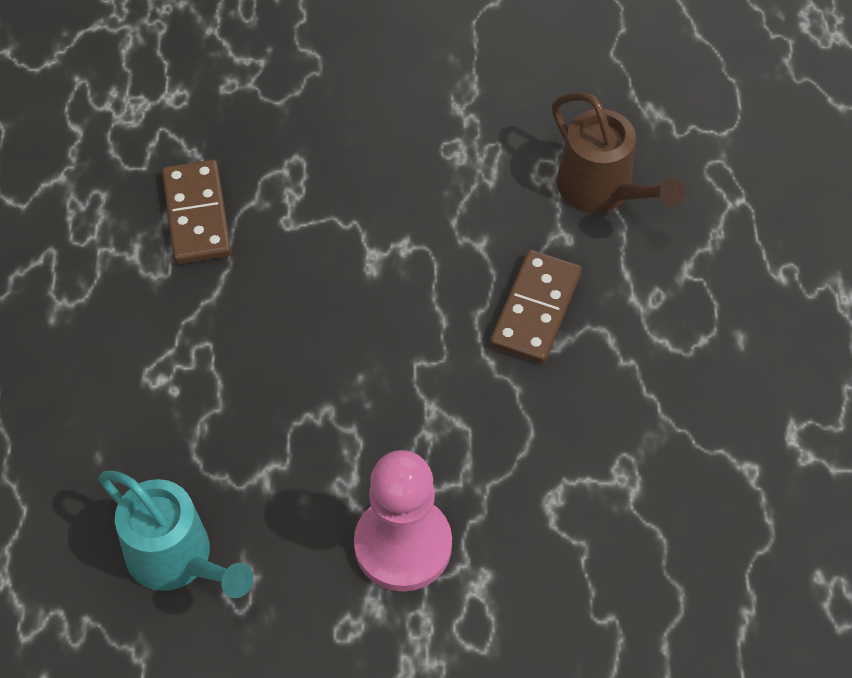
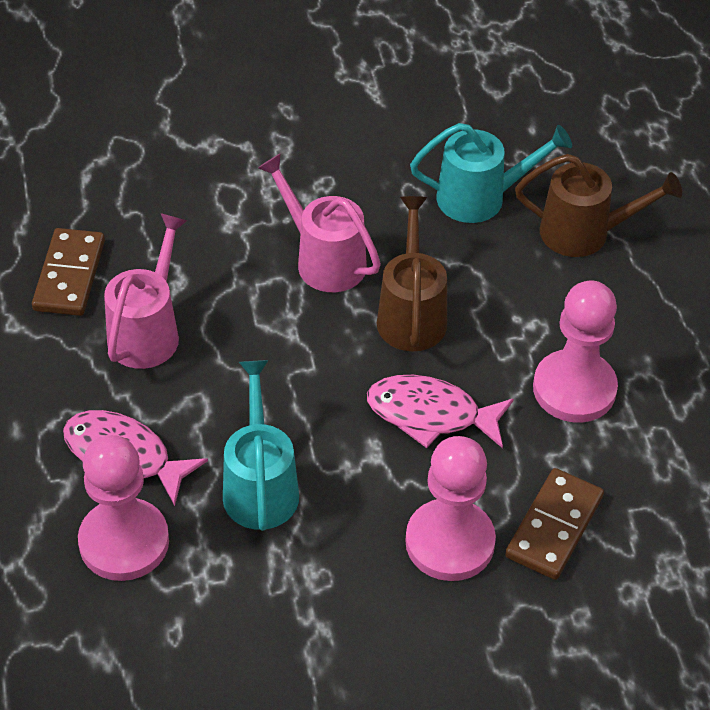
brown watering can: [552,92,685,213] = 1 -> [377,196,447,352] [515,154,682,257] = 2
pink fish: none = 0 -> [63,410,208,506] [367,375,514,448] = 2
pink pawn: [354,450,452,592] = 1 -> [78,435,169,581] [405,436,496,581] [533,280,618,423] = 3
pink watering can: none = 0 -> [104,213,187,369] [258,153,381,292] = 2
turquoise watering can: [99,471,253,598] = 1 -> [223,360,299,531] [410,123,572,223] = 2

